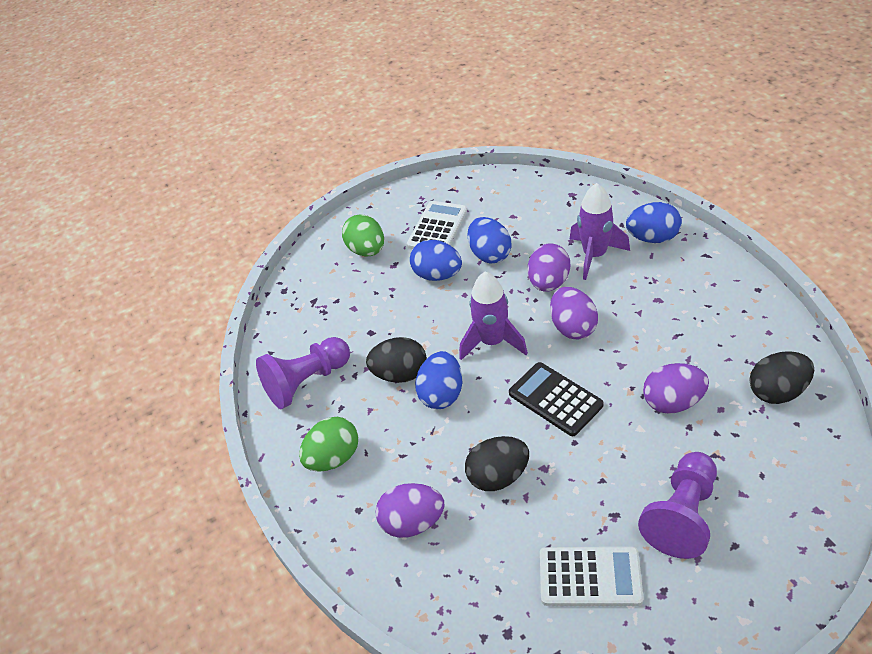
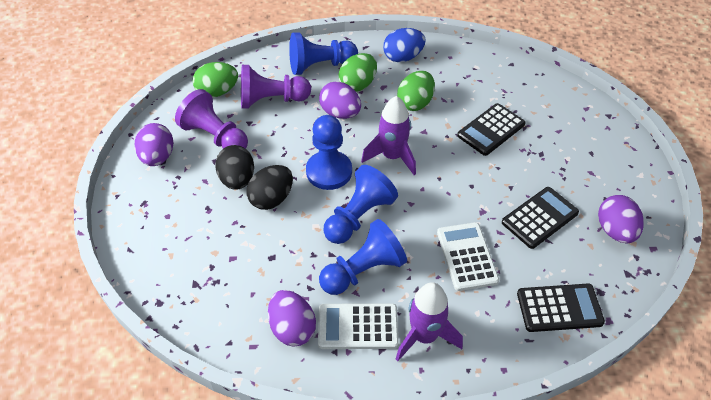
black calculator: [509,362,604,436] = 1 -> [457,103,526,156] [502,187,579,249] [517,284,605,332] = 3
black egg: [366,337,427,383] [465,436,529,491] [749,351,814,404] = 3 -> [215,145,254,190] [246,165,293,210] = 2
blue egg: [410,240,462,281] [415,351,462,409] [468,217,511,264] [626,202,682,243] = 4 -> [383,28,426,62] = 1
blue pawn: none = 0 -> [289,33,358,75] [306,115,352,190] [319,219,407,295] [323,165,398,244] = 4
green egg: [299,417,358,472] [342,214,384,257] = 2 -> [193,62,238,98] [338,53,377,92] [397,71,435,111] = 3

